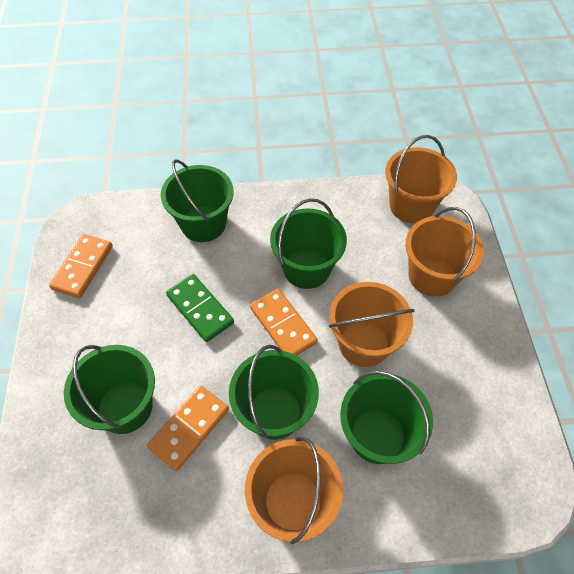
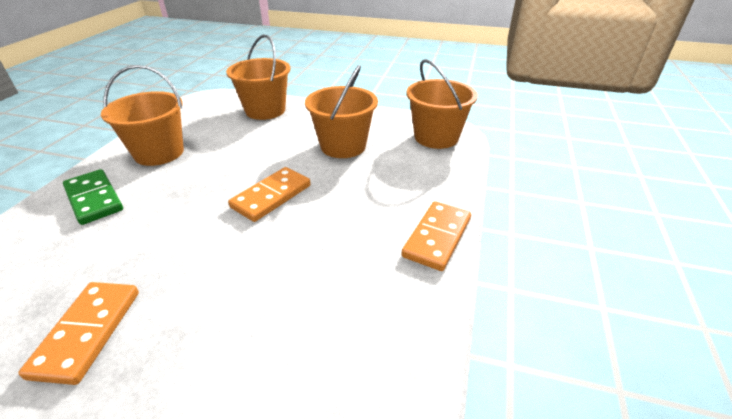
green bucket: [64,345,155,434] [161,159,234,242] [229,345,319,440] [270,198,347,289] [340,371,433,464] = 5 -> none = 0

